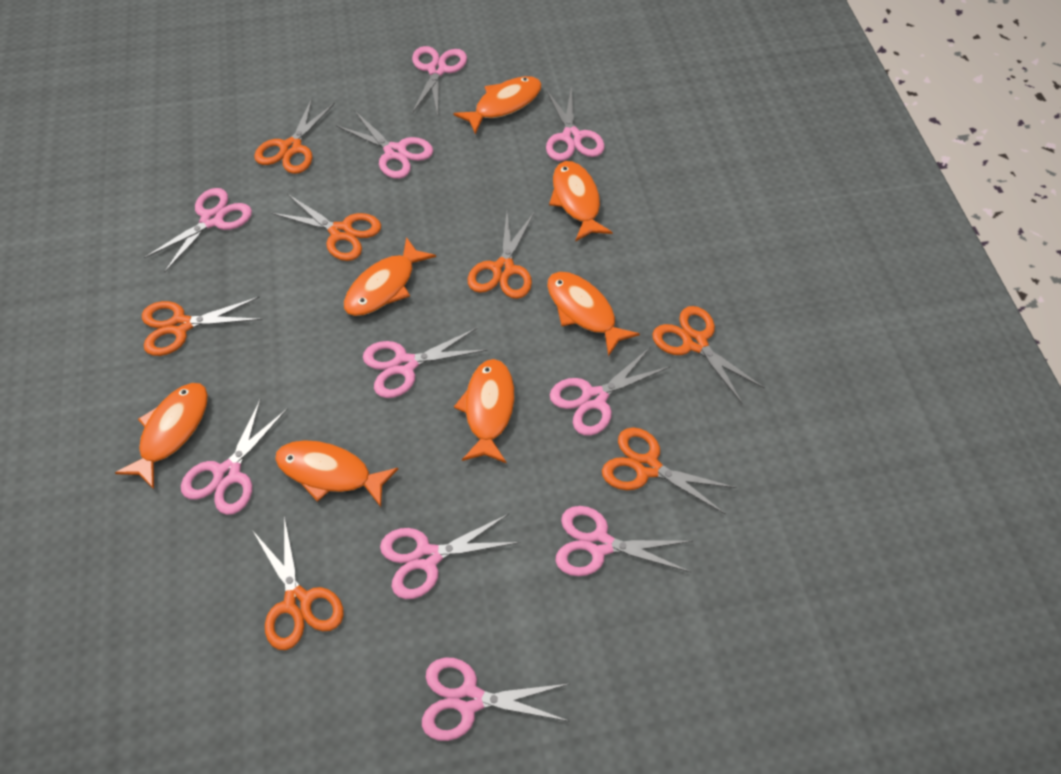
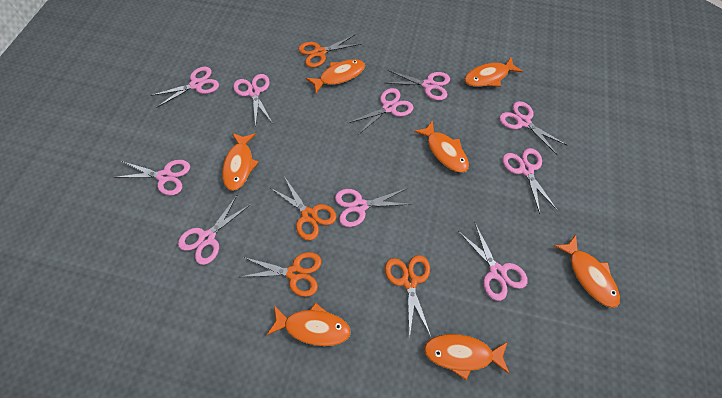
orange scissors: [142,297,263,356] [253,516,344,650] [254,98,335,174] [271,194,381,261] [468,212,534,299] [602,427,737,514] [652,306,764,404] = 7 -> [240,252,322,297] [271,176,337,241] [298,35,361,68] [385,255,431,340] = 4

